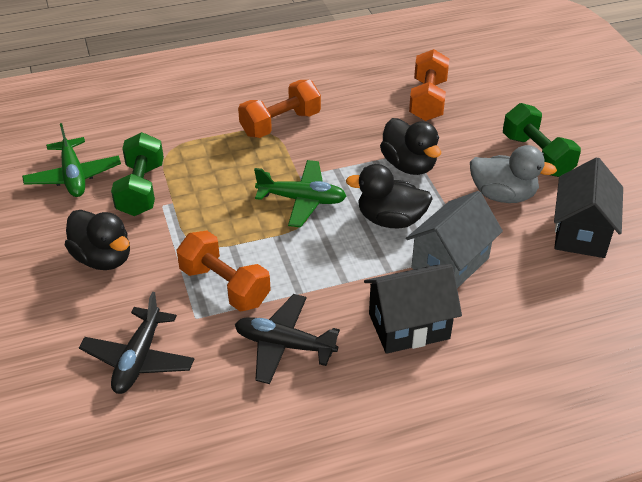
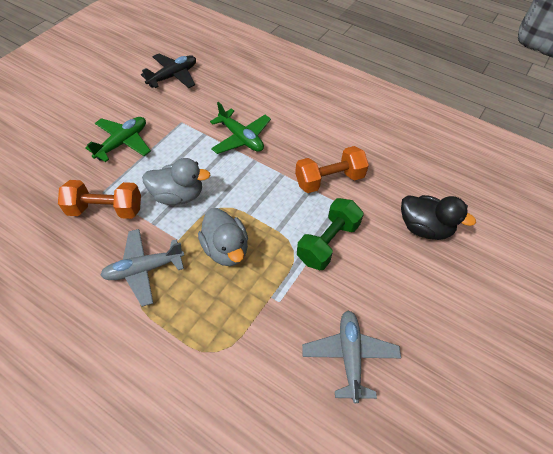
black duck: [65,210,130,270] [346,164,433,229] [380,118,441,175] = 3 -> [401,195,476,240] = 1
black house: [364,264,462,354] [554,157,623,258] = 2 -> none = 0
black plane: [79,292,194,394] [235,294,340,384] = 2 -> [141,53,196,88] = 1
green dumbbell: [111,132,164,216] [503,103,581,177] = 2 -> [297,198,364,270] = 1
grey duck: [470,145,557,203] = 1 -> [142,158,210,205] [198,208,248,266] = 2
grey house: [406,191,503,288] = 1 -> none = 0
grey plane: none = 0 -> [100,229,184,307] [302,310,401,403] = 2
orange dumbbell: [177,231,271,311] [238,80,321,138] [409,49,449,121] = 3 -> [58,180,141,219] [295,146,369,193] = 2

